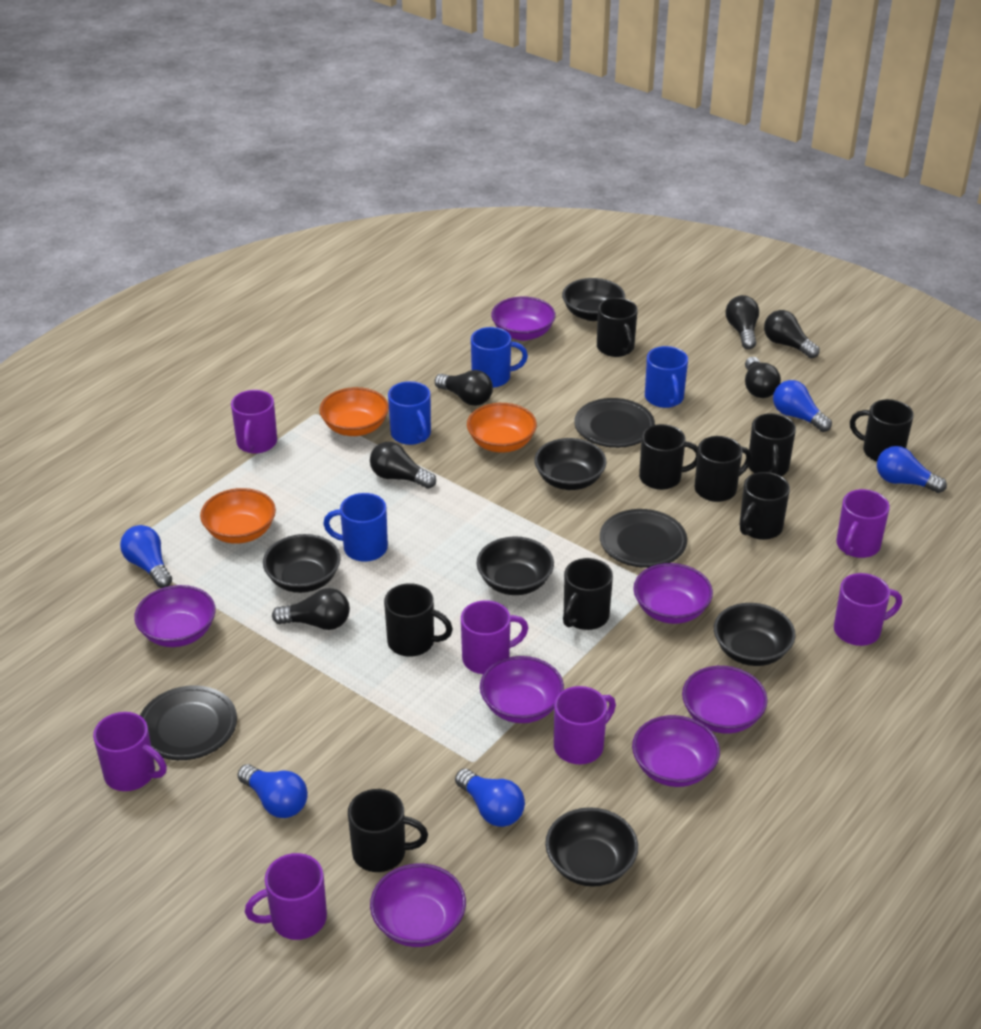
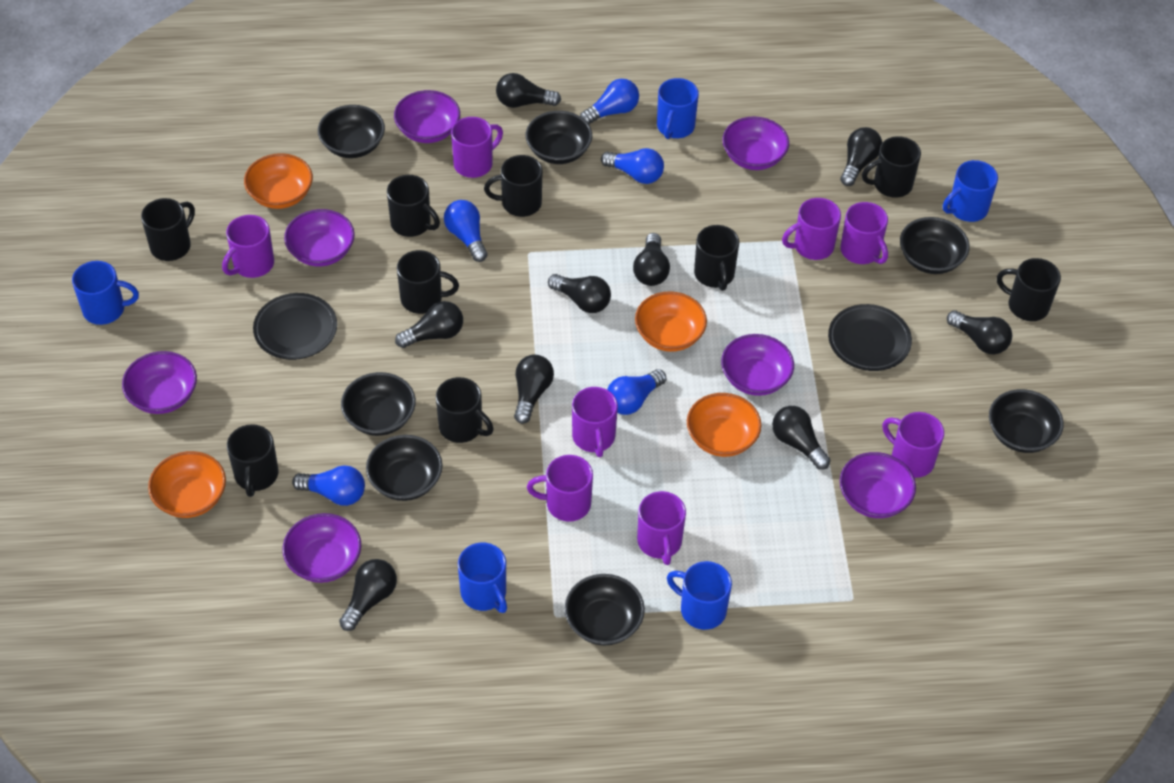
black bowl: [263,534,341,593] [477,536,554,595] [534,438,607,490] [545,807,638,887] [562,278,625,321] [714,603,795,666] = 6 -> [318,105,385,158] [341,372,416,436] [366,435,443,501] [526,111,592,164] [564,574,645,646] [900,217,970,274] [989,389,1064,453] = 7
black light bulb: [272,588,350,630] [370,441,436,489] [435,370,493,406] [726,295,759,349] [745,357,781,398] [764,310,820,358] = 6 -> [339,559,397,631] [395,301,463,348] [496,73,561,108] [514,355,554,424] [548,274,611,313] [633,233,670,286] [772,406,830,470] [840,127,882,186] [947,310,1012,355] = 9
black plate: [140,685,237,760] [574,398,655,448] [600,509,687,568] = 3 -> [253,293,337,360] [828,304,912,371] = 2
blue mug: [323,493,388,562] [388,381,431,445] [471,327,528,388] [645,346,688,408] = 4 -> [72,261,139,325] [458,543,507,613] [657,78,699,139] [667,561,732,630] [943,160,998,222] = 5
orange bowl: [200,488,276,544] [319,387,389,436] [467,403,537,453] = 3 -> [148,451,226,518] [244,153,313,209] [635,291,707,352] [687,393,762,457] = 4
purple mug: [93,712,167,791] [231,390,277,453] [245,853,327,940] [461,600,528,674] [554,686,616,764] [834,573,902,646] [836,489,890,558] = 7 -> [222,215,274,278] [451,117,503,178] [527,455,593,522] [572,387,618,457] [637,491,686,565] [782,198,841,260] [840,202,888,264] [882,412,944,478] = 8

